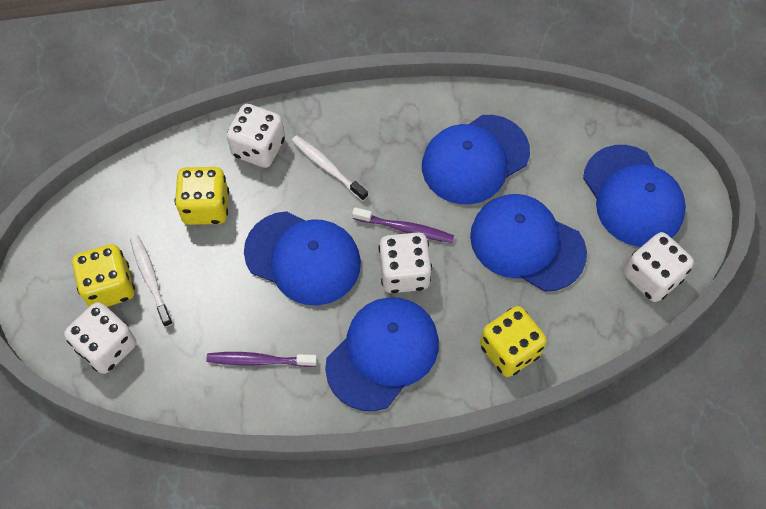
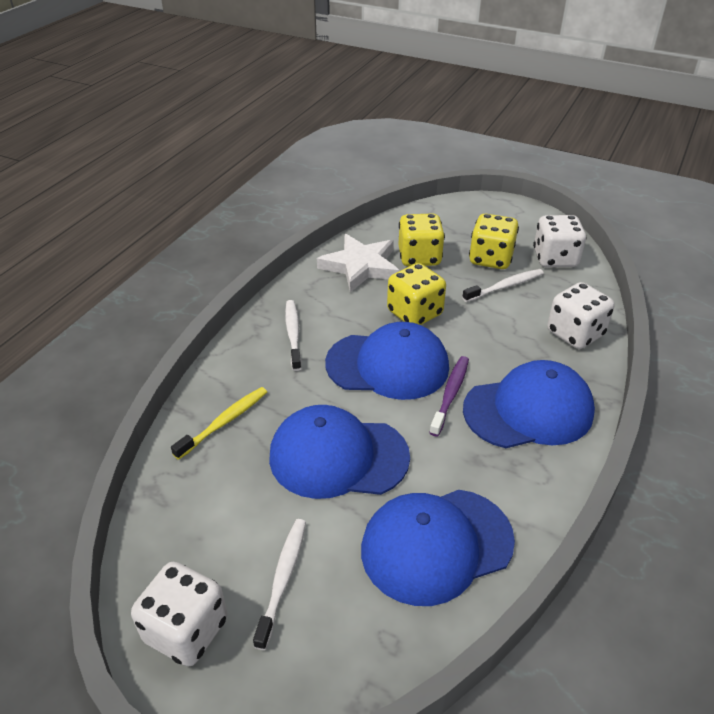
blue cap: [244,211,361,305] [325,297,439,411] [422,115,530,204] [470,194,587,292] [583,145,686,247] = 5 -> [269,405,410,499] [325,322,449,400] [361,490,515,606] [463,360,595,448] = 4
purple toothbrush: [206,352,317,367] [352,207,454,243] = 2 -> [429,356,469,436] = 1
white dice: [64,302,136,374] [227,104,285,168] [379,232,432,293] [624,232,694,302] = 4 -> [131,562,227,666] [533,215,587,268] [547,282,614,349] = 3
white star: none = 0 -> [317,234,400,292] = 1
white toothbrush: [130,235,173,327] [291,135,368,201] = 2 -> [253,519,306,650] [285,300,302,371] [462,269,544,302] = 3
yellow toothbrush: none = 0 -> [171,387,267,460] = 1

